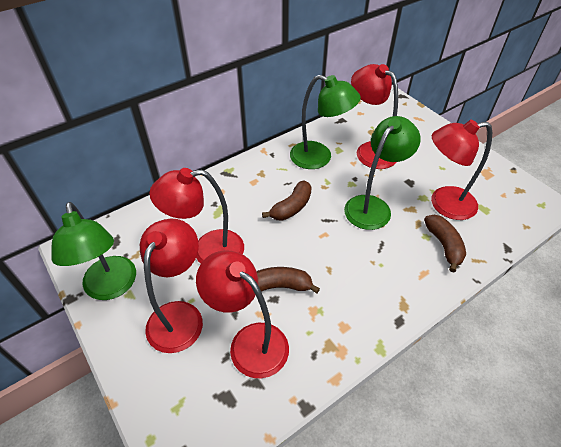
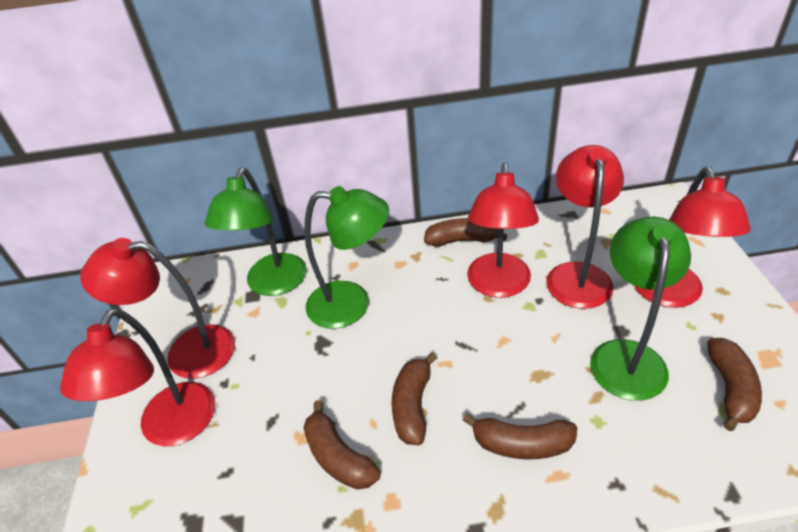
brown banana: [256,267,320,293] [262,181,312,221] [424,214,466,273] = 3 -> [303,400,381,490] [392,352,437,445] [424,218,508,246] [463,413,577,459] [707,338,762,431] = 5

